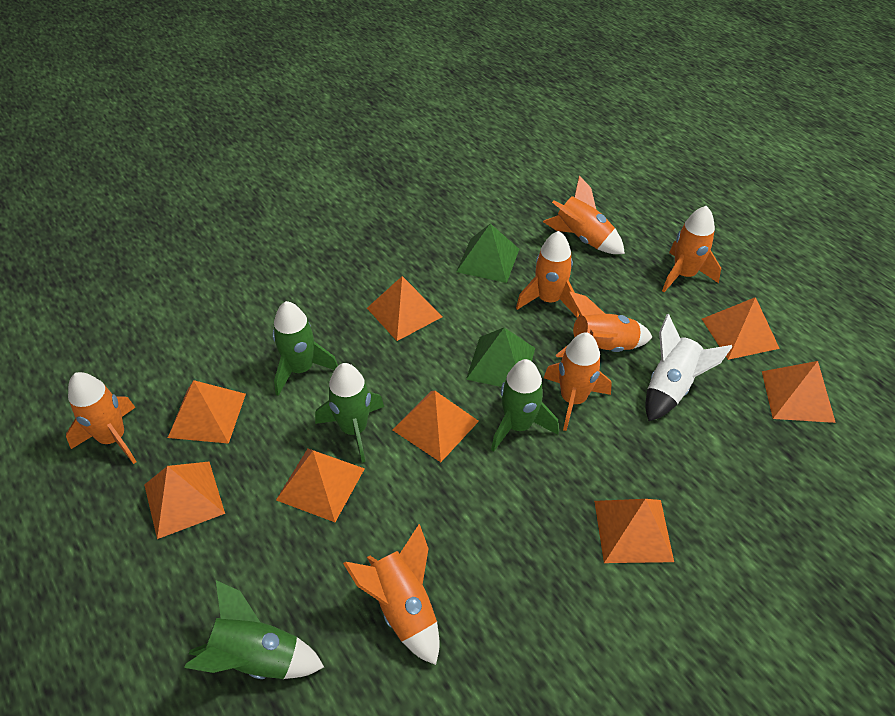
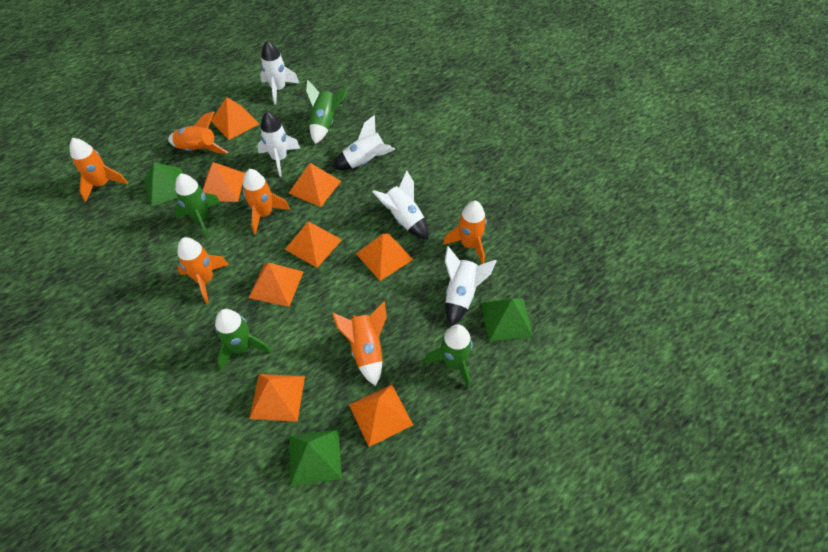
green pyramid: [456,224,519,283] [466,328,535,387] = 2 -> [144,162,183,206] [289,429,342,486] [481,298,533,342] = 3
orange rocket: [66,372,136,464] [343,524,440,665] [516,231,579,318] [543,175,625,254] [544,332,612,431] [556,291,652,357] [662,206,721,292] = 7 -> [70,138,128,202] [168,112,228,154] [177,237,229,303] [243,169,290,234] [332,302,387,386] [443,201,487,264] = 6
white rocket: [645,314,733,421] = 1 -> [257,111,301,177] [260,41,299,105] [333,115,395,170] [372,171,428,239] [445,246,497,326] = 5

